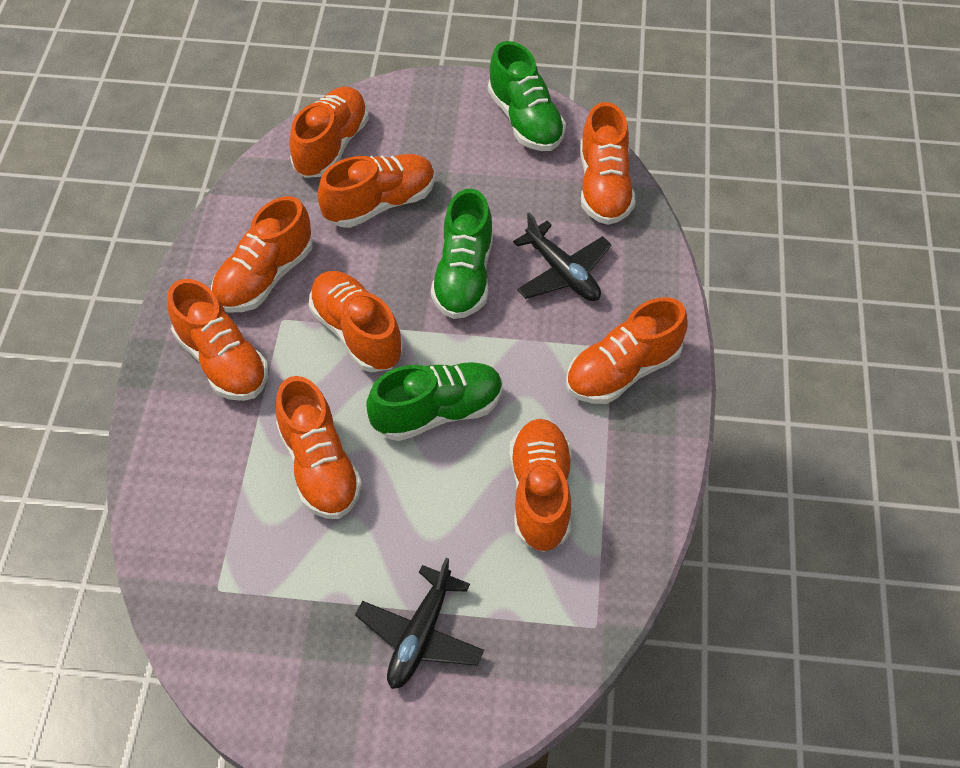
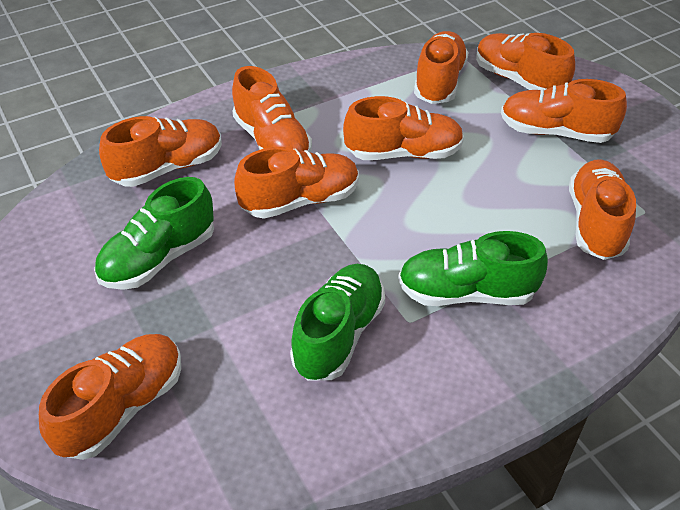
black plane: [355,557,484,689] [513,213,612,301] = 2 -> none = 0

